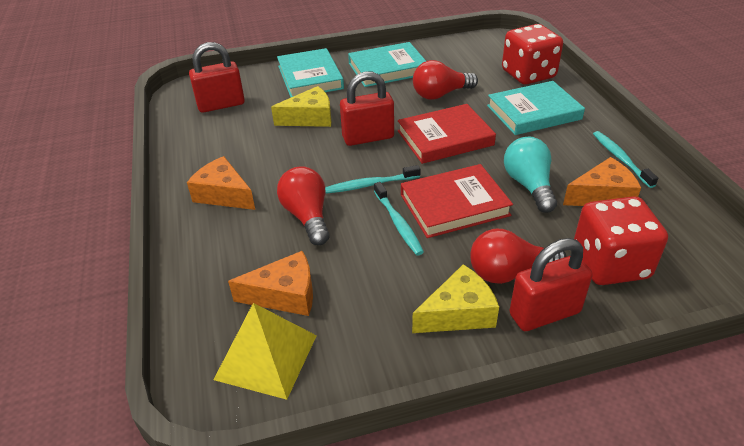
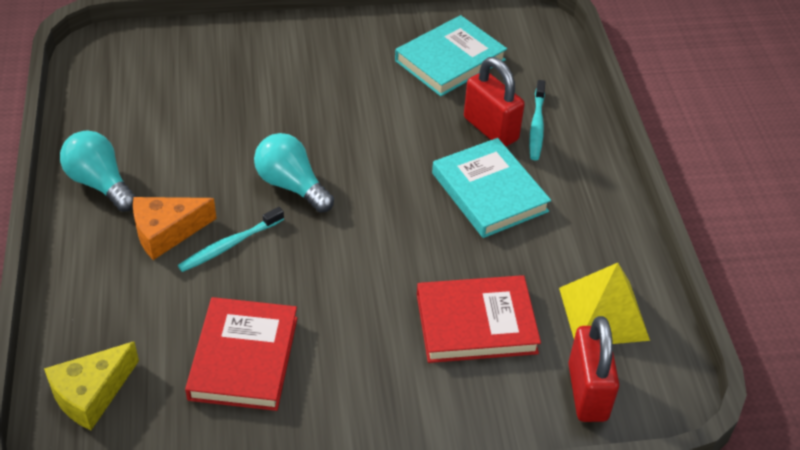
orange cheese: [187,156,255,210] [228,251,313,316] [563,157,641,206] = 3 -> [133,197,217,260] = 1
red dice: [502,24,563,85] [574,196,668,285] = 2 -> none = 0
red light bulb: [277,166,330,245] [413,60,478,100] [470,229,567,284] = 3 -> none = 0
red padlock: [189,42,245,113] [340,71,394,146] [509,238,593,331] = 3 -> [464,57,525,147] [568,316,619,422] = 2
turquoise book: [277,48,344,97] [348,42,426,87] [487,81,585,135] = 3 -> [395,15,507,96] [432,138,551,238] = 2
turquoise light bulb: [504,136,557,213] = 1 -> [60,131,136,212] [254,133,334,213] = 2
turquoise toothbrush: [325,165,421,194] [374,182,424,255] [593,131,658,188] = 3 -> [178,207,284,272] [529,80,545,160] = 2
yellow cheese: [271,86,331,127] [412,264,499,333] = 2 -> [44,341,139,430] = 1

